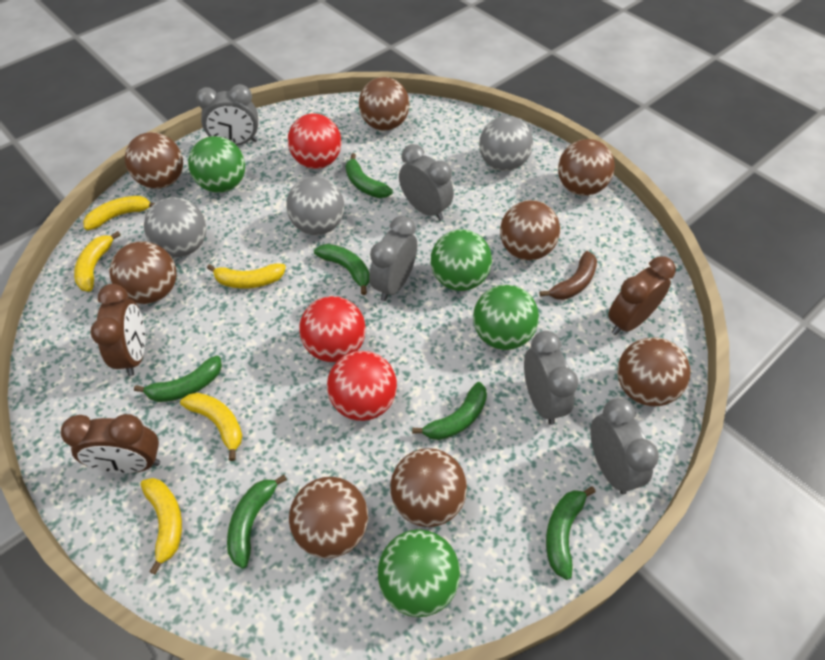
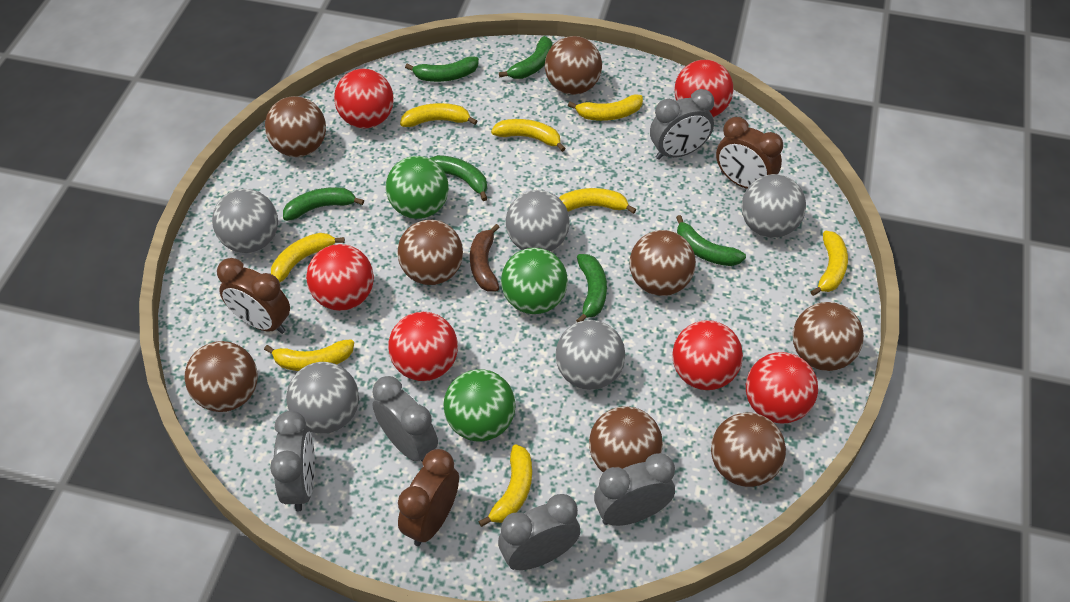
green ball: [188,136,245,193] [378,529,460,617] [431,229,492,291] [473,285,539,350] = 4 -> [386,156,449,219] [443,369,515,441] [501,248,568,314] = 3
grey ball: [144,197,206,257] [286,176,345,235] [479,116,533,171] = 3 -> [212,189,278,253] [286,362,359,434] [506,190,570,252] [556,320,626,390] [741,174,806,238] = 5
red ball: [288,114,342,169] [299,296,366,362] [327,351,397,421] = 3 -> [306,244,374,311] [334,69,394,128] [388,312,458,381] [672,320,743,390] [674,60,734,117] [746,352,818,424] = 6
yellow banana: [74,231,121,292] [83,196,155,230] [140,478,182,575] [180,393,242,461] [207,263,286,289] = 5 -> [264,339,354,371] [271,233,345,282] [400,103,477,127] [478,444,532,527] [491,119,566,152] [559,188,636,214] [568,95,643,121] [811,230,848,296] = 8

